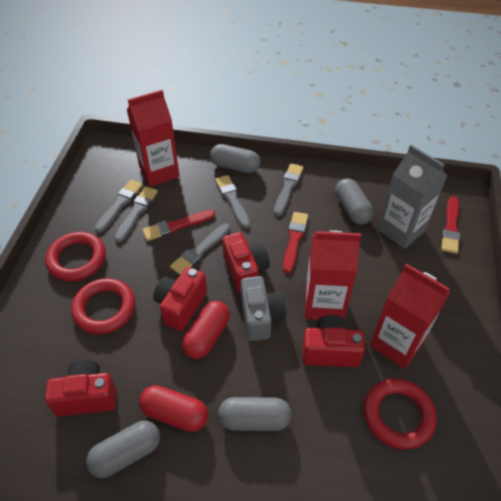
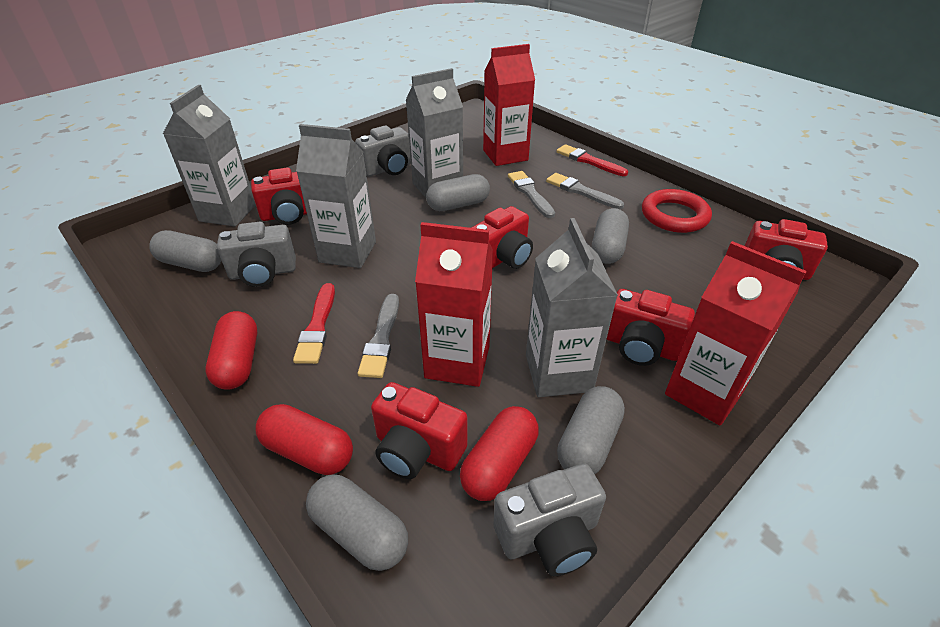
grey brush: [95,179,143,233] [114,187,158,243] [170,224,230,275] [215,175,250,229] [274,163,303,216] = 5 -> [358,294,399,378] [508,171,555,218] [546,173,624,209] = 3
grey camera: [241,276,286,341] = 1 -> [217,222,296,287] [355,125,411,176] [493,463,606,576] = 3
grey capsule: [86,421,160,478] [210,144,260,173] [218,397,291,431] [335,178,374,224] = 4 -> [149,230,222,272] [306,475,408,571] [426,174,490,211] [557,386,625,474] [592,208,629,264] = 5
grey carton: [378,145,447,249] = 1 -> [163,85,256,227] [296,124,376,268] [406,68,463,197] [526,218,618,397] = 4
red brush: [142,210,215,241] [283,212,308,274] [441,196,460,254] = 3 -> [293,283,335,364] [556,144,628,176] = 2
red camera: [45,360,117,417] [153,267,207,331] [222,232,270,293] [302,315,365,367] = 4 -> [251,168,307,225] [371,382,468,479] [471,206,533,269] [607,289,695,366] [745,219,828,280] = 5
red capsule: [139,385,208,432] [182,301,230,359] = 2 -> [206,311,257,390] [256,404,353,475] [460,406,539,501] = 3
red ring: [45,232,106,281] [71,278,135,334] [364,378,437,449] = 3 -> [642,189,712,233] = 1

